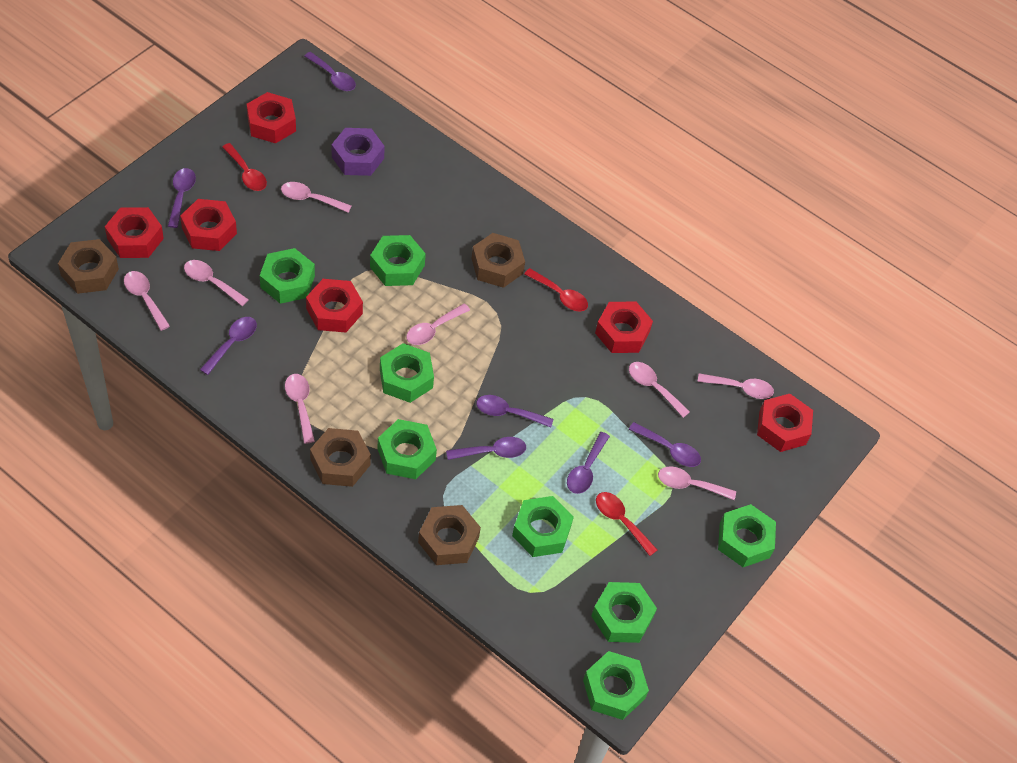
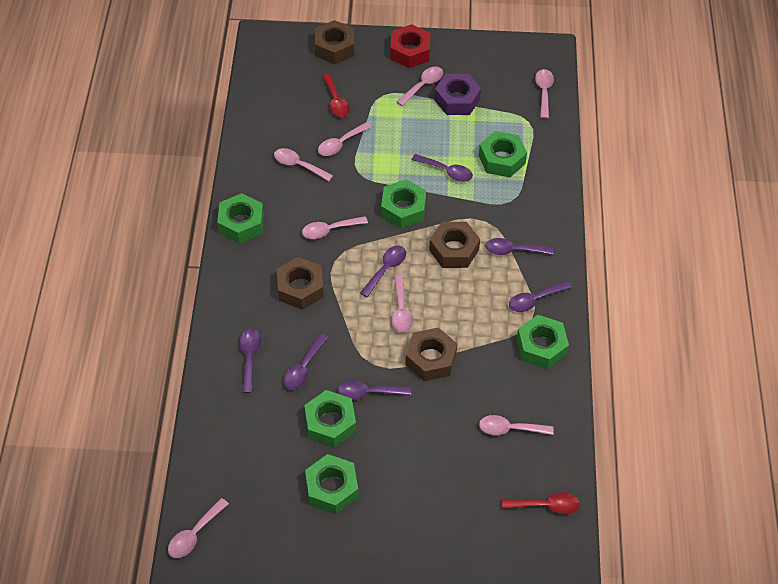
green nut: [260,248,315,304] [370,235,426,286] [377,419,437,479] [380,343,434,403] [512,496,574,557] [583,651,649,720] [591,582,657,643] [718,504,776,567] = 8 -> [217,193,264,244] [304,390,356,447] [305,454,358,514] [381,179,426,229] [479,131,527,177] [516,315,569,369] = 6
red nut: [105,207,164,258] [180,199,237,251] [247,92,296,143] [306,279,363,332] [595,302,653,353] [757,394,813,452] = 6 -> [390,24,431,68] = 1
red spoon: [222,143,267,191] [524,268,588,311] [596,492,657,556] = 3 -> [322,73,350,117] [502,492,580,514] = 2

